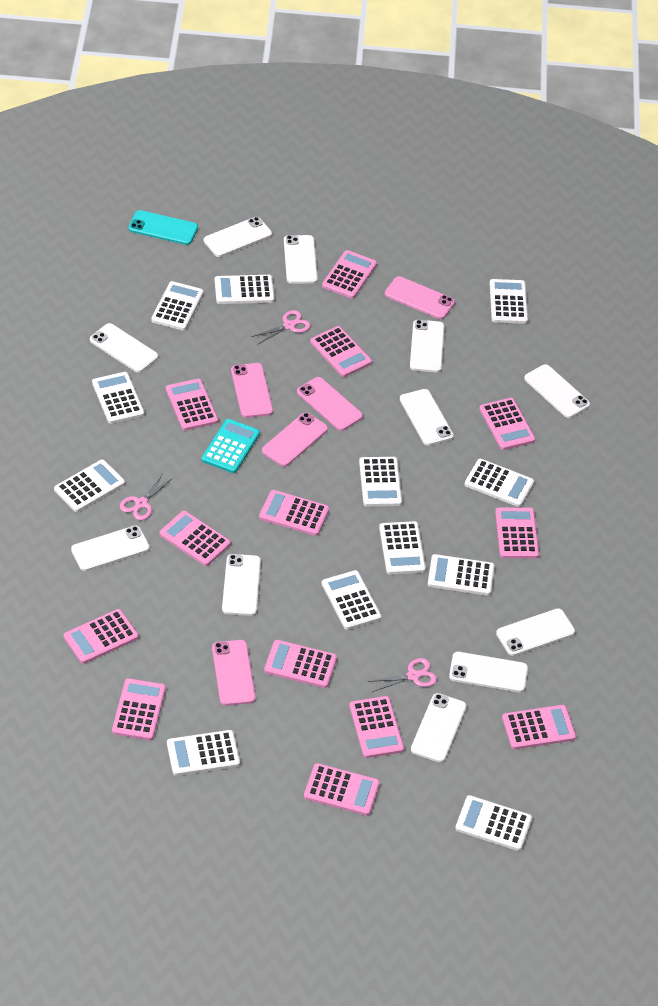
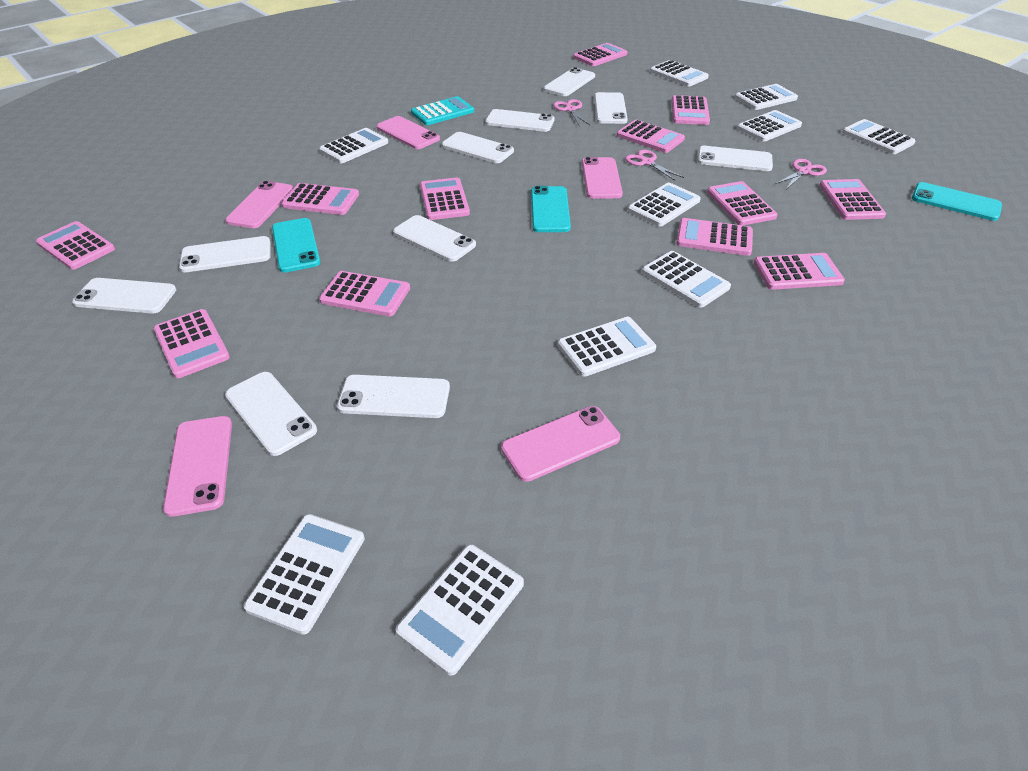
pink calculator: [63,609,139,664] [112,678,166,740] [159,511,231,566] [166,379,218,431] [259,490,329,536] [264,640,337,688] [304,763,380,816] [310,326,372,377] [322,250,377,299] [349,696,404,758] [479,398,536,450] [495,507,539,558] [502,705,576,749] = 13 -> [36,221,115,270] [154,309,230,378] [282,183,359,215] [319,271,410,316] [420,177,470,220] [573,43,627,66] [617,120,685,153] [672,95,710,125] [676,218,753,256] [707,181,777,226] [754,253,845,290] [819,179,886,220] = 12
turquoise phone: [128,210,198,245] = 1 -> [272,218,320,272] [531,186,571,232] [912,182,1002,221] = 3
white calculator: [54,459,125,512] [92,372,144,424] [151,281,204,330] [167,730,240,776] [215,275,274,304] [322,570,382,630] [359,457,402,507] [379,521,426,574] [428,554,495,596] [455,795,532,851] [464,459,534,507] [490,279,528,324] = 12 -> [244,514,365,635] [319,128,388,163] [395,544,524,676] [558,317,656,377] [628,183,701,227] [642,251,731,308] [650,60,709,87] [735,84,798,110] [737,110,802,142] [842,119,916,154] = 10
white phone: [71,526,150,571] [90,323,158,373] [204,217,272,257] [222,554,261,616] [284,235,318,284] [400,389,454,446] [410,320,444,373] [411,693,467,763] [449,652,528,692] [496,608,575,656] [524,364,590,418] = 11 -> [72,278,176,314] [179,236,270,272] [225,372,317,456] [337,375,450,418] [393,215,476,262] [442,132,514,163] [485,109,555,132] [544,67,595,96] [594,92,628,124] [698,146,773,171] = 10

